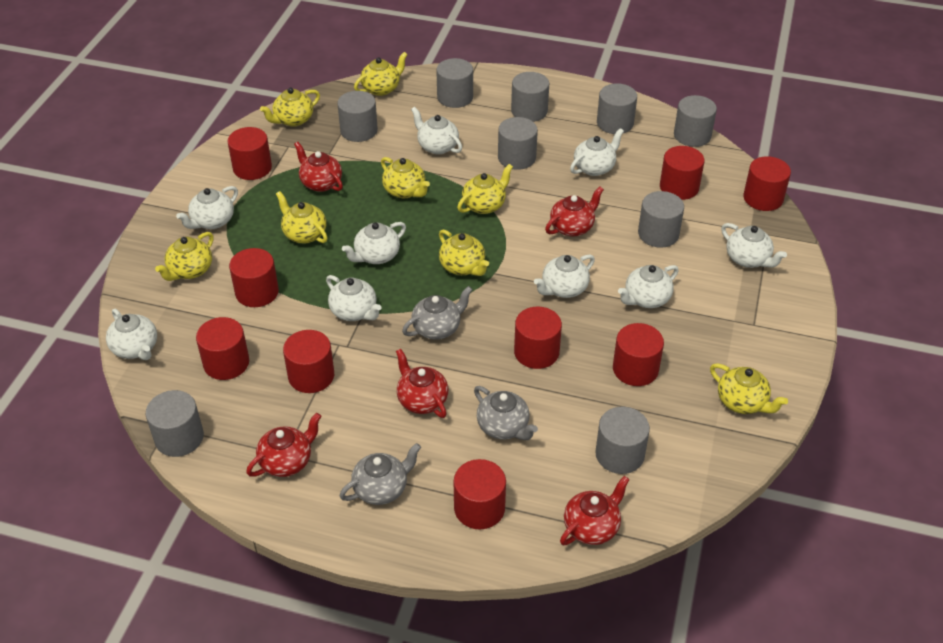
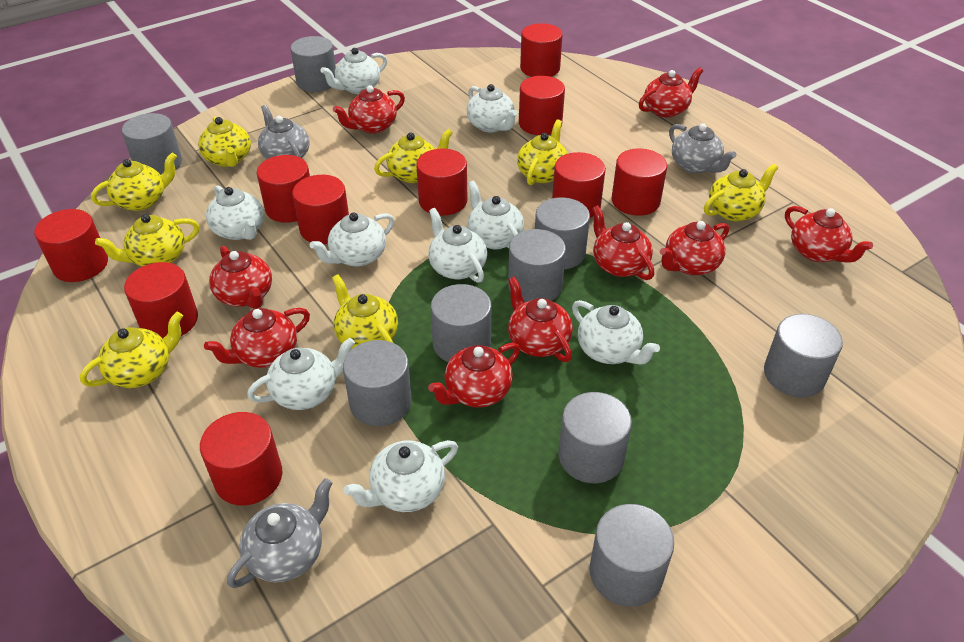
red cylinder: [196,317,249,380] [228,127,272,180] [229,248,279,307] [283,330,334,393] [454,459,506,529] [514,307,562,369] [613,323,664,386] [660,146,704,200] [743,156,791,211] = 9 -> [34,209,108,282] [124,262,198,338] [200,412,282,505] [257,155,310,223] [292,175,349,244] [416,148,467,216] [519,76,565,135] [520,23,563,77] [552,152,606,218] [611,149,667,216] = 10
red teapot: [246,413,321,477] [294,142,343,192] [396,349,449,418] [545,187,604,237] [560,476,630,545] = 5 -> [204,308,310,368] [209,246,272,309] [333,85,405,134] [428,343,520,407] [508,276,573,362] [592,205,654,280] [639,67,703,118] [660,221,729,275] [785,206,873,263] = 9

